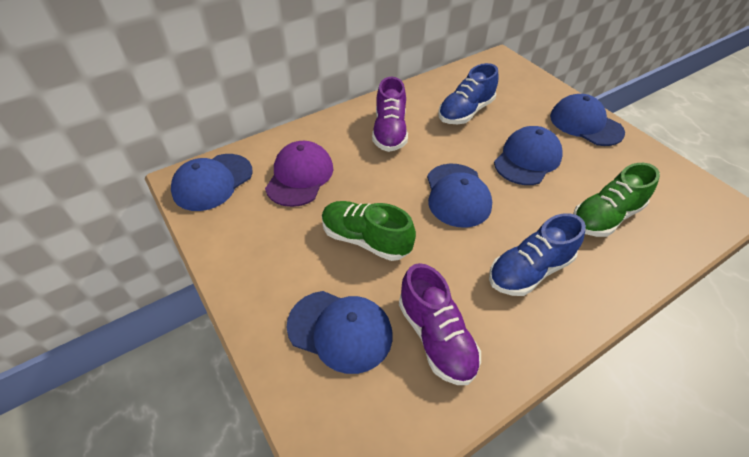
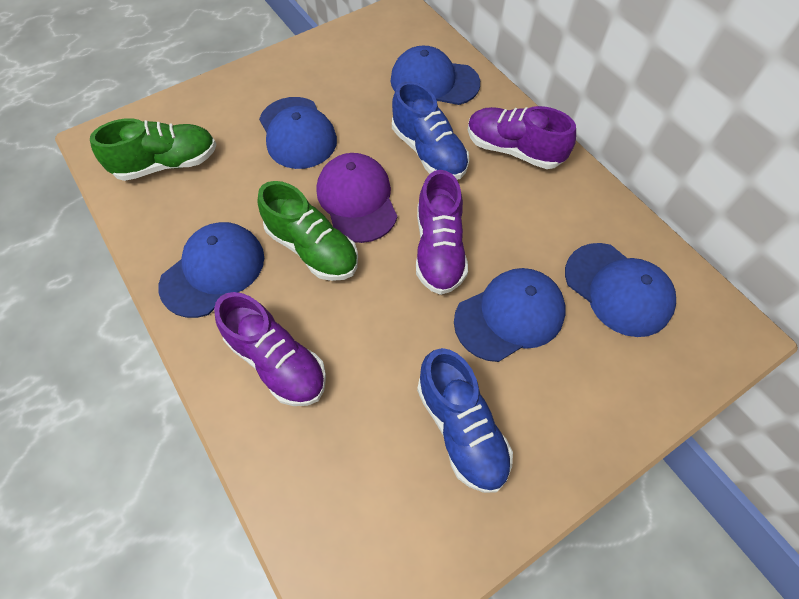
purple shoe: [372,77,408,152] [399,263,481,385] = 2 -> [214,292,326,406] [416,170,468,295] [468,106,576,169] = 3

